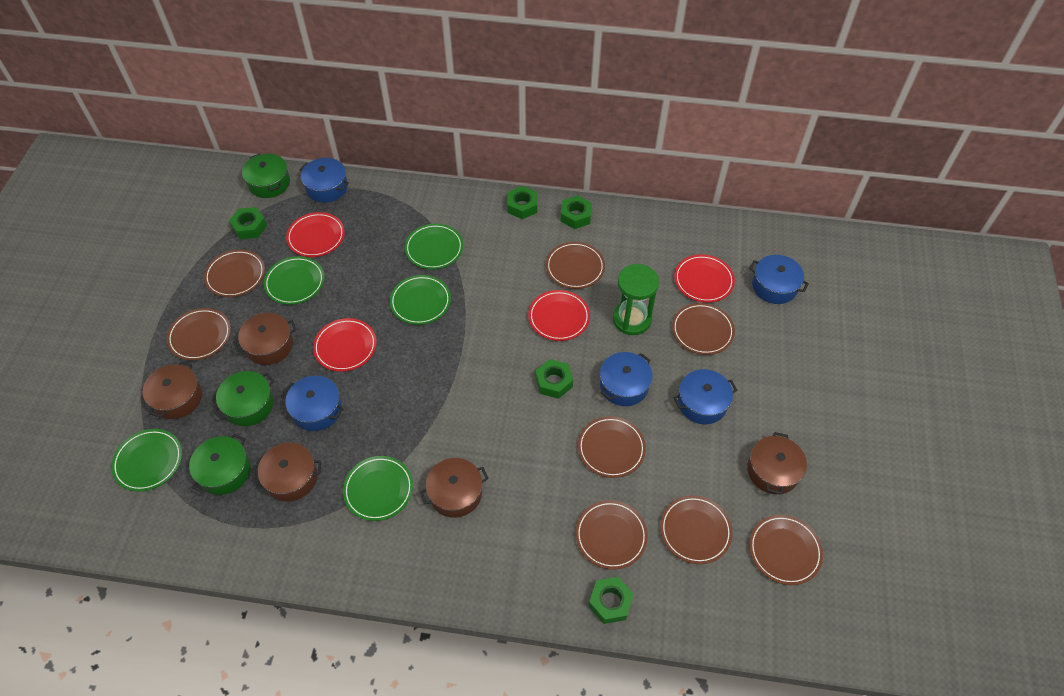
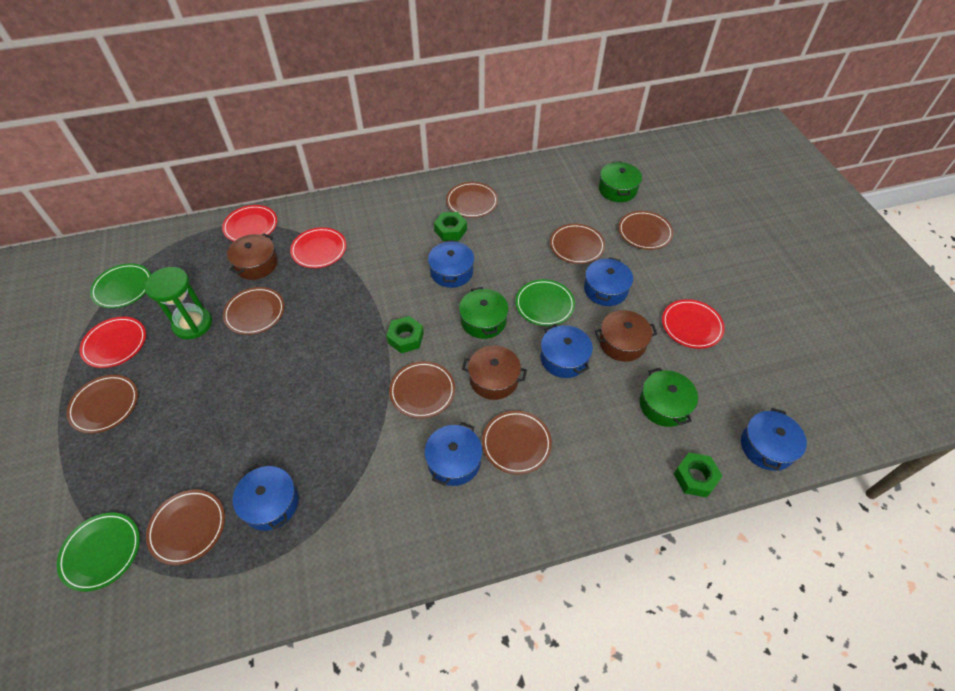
blue pot: [283,376,343,431] [299,158,349,203] [600,352,652,406] [674,369,737,424] [749,255,809,304] = 5 -> [232,464,299,531] [424,422,482,486] [428,240,474,288] [540,324,593,378] [584,257,633,306] [741,408,807,471] = 6
brown pot: [143,361,202,419] [233,313,297,365] [252,443,321,501] [420,458,488,518] [747,432,807,495] = 5 -> [227,233,278,280] [462,345,527,400] [595,310,657,362] = 3
green nut: [229,207,267,239] [507,186,537,219] [535,359,573,399] [561,196,592,229] [588,577,634,624] = 5 -> [386,316,424,353] [434,212,467,241] [674,453,722,497] = 3
green plate: [111,429,182,492] [264,256,325,305] [343,456,413,521] [390,275,451,325] [405,224,463,269] = 5 -> [57,512,140,592] [90,263,151,308] [515,279,575,326] = 3

